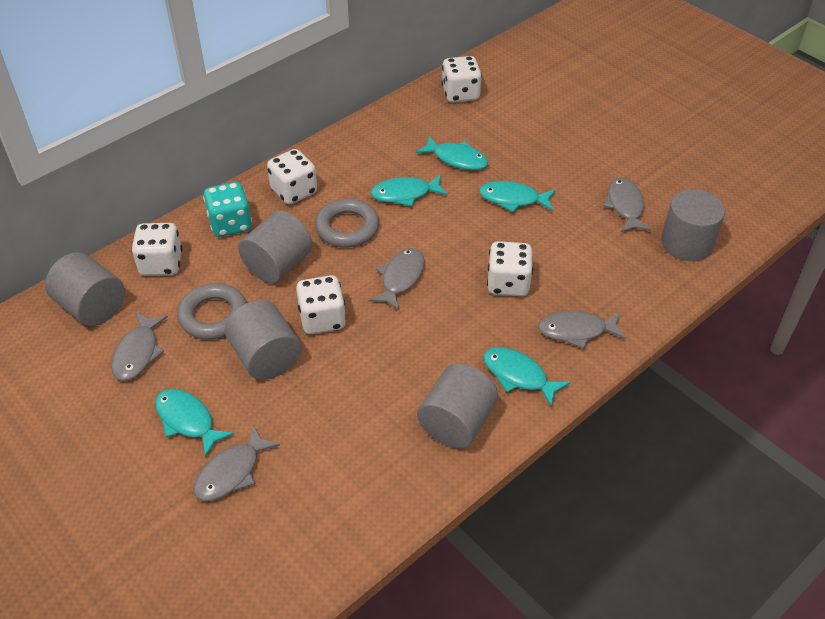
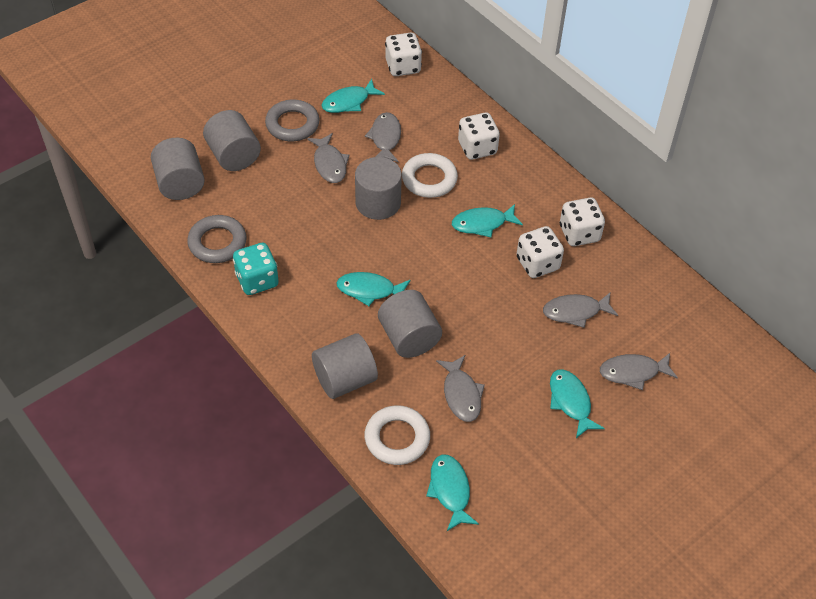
white dice: [131,223,183,276] [267,149,317,204] [296,275,346,334] [442,56,482,103] [487,241,533,296] = 5 -> [385,33,422,76] [458,113,500,160] [517,226,564,278] [560,198,605,246] = 4
white ring: none = 0 -> [365,405,430,465] [402,153,458,198] = 2

